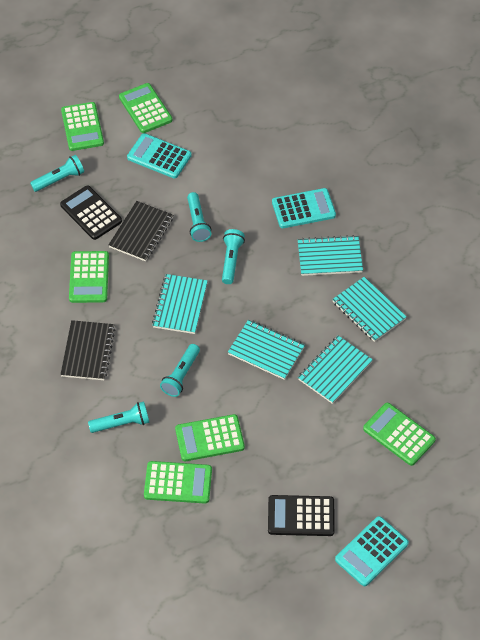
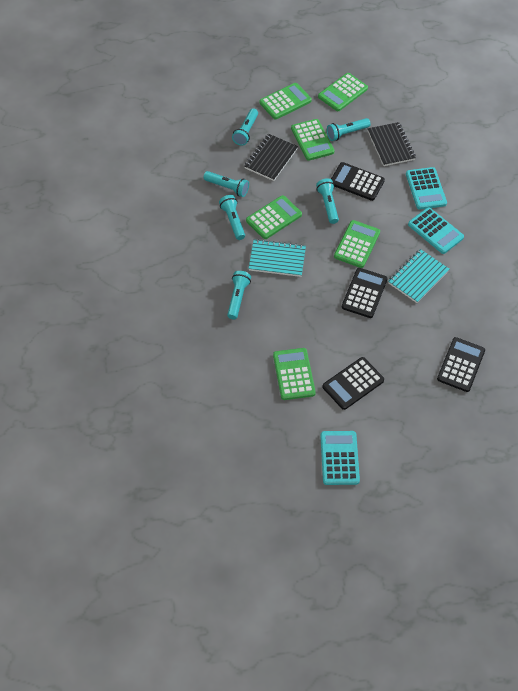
black calculator: [60,185,122,240] [268,495,335,536] = 2 -> [323,357,384,410] [331,162,385,201] [342,268,387,318] [437,337,485,392] = 4
turquoise flashlight: [30,155,84,192] [88,402,150,433] [160,344,200,397] [187,192,212,242] [222,229,245,284] = 5 -> [203,171,249,197] [219,195,245,240] [227,271,251,319] [232,108,258,146] [316,178,339,224] [327,118,371,141] = 6
turquoise notebook: [152,274,208,334] [228,320,305,380] [298,235,363,276] [298,336,373,404] [332,277,407,342] = 5 -> [249,239,306,277] [388,249,449,303] = 2

